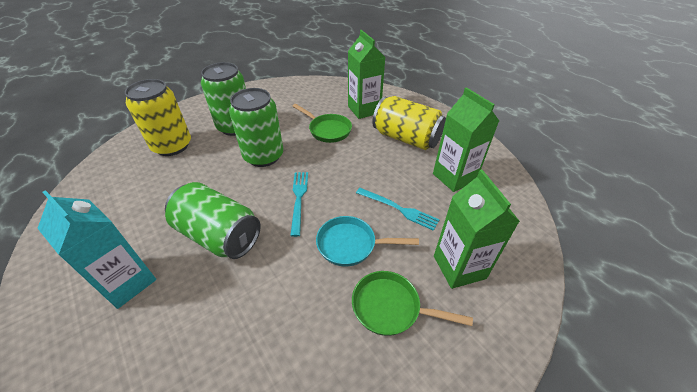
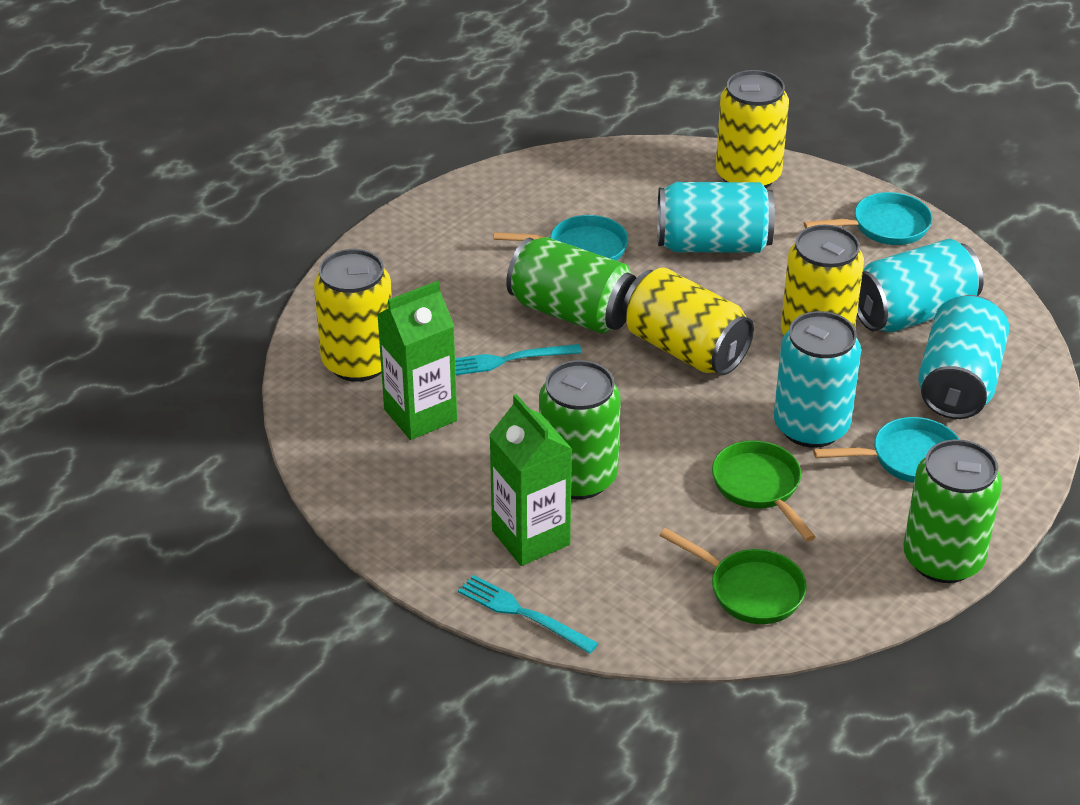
green carton: [348,30,385,119] [433,87,499,192] [434,170,520,289] = 3 -> [377,281,457,440] [489,394,572,566] = 2
turquoise can: none = 0 -> [657,182,775,253] [774,311,861,448] [857,239,984,332] [918,295,1009,419] = 4
turquoise carton: [37,190,156,309] = 1 -> none = 0
turquoise pan: [316,216,419,266] = 1 -> [494,215,628,261] [804,192,932,245] [813,417,960,483] = 3
yellow can: [125,79,191,156] [372,96,446,150] = 2 -> [314,249,392,382] [622,267,754,375] [716,70,789,188] [781,224,864,335] = 4

